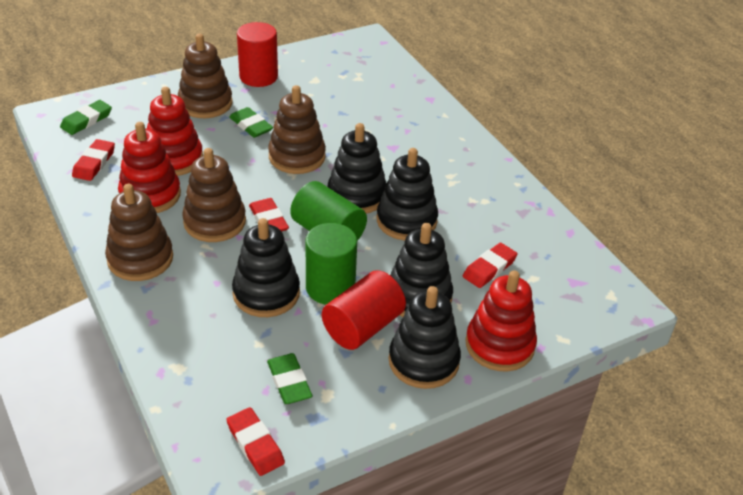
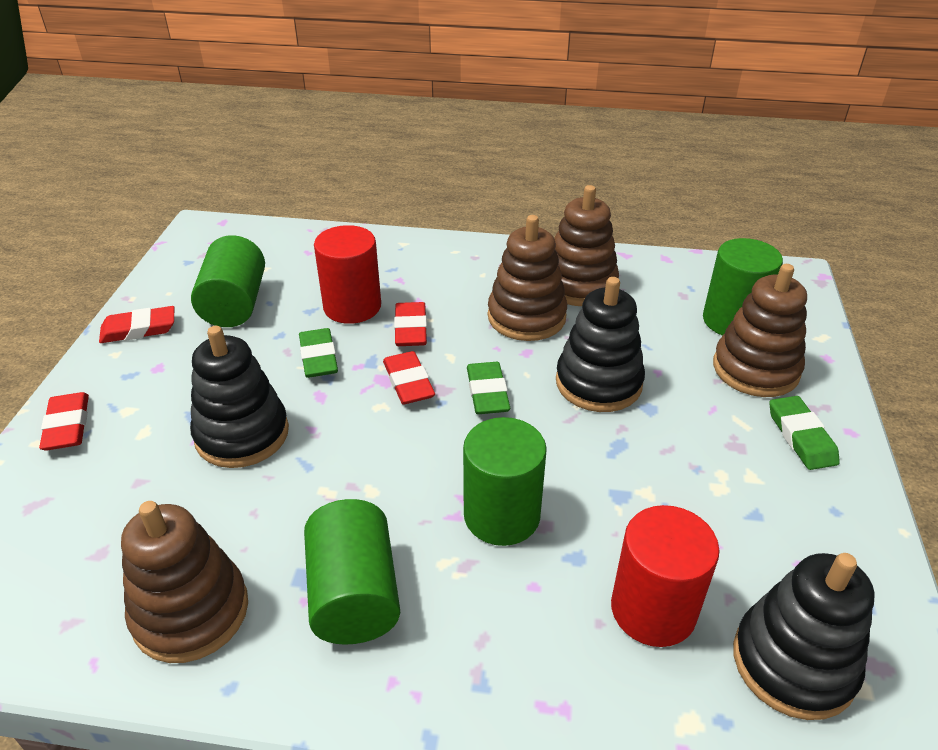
black stacking toy: [232,218,300,317] [328,123,387,214] [377,148,438,241] [389,286,461,389] [390,223,453,317] = 5 -> [190,326,289,468] [556,277,645,412] [733,553,875,720] = 3
green cylinder: [290,181,367,241] [306,223,357,305] = 2 -> [191,235,265,327] [304,499,400,645] [463,417,547,546] [703,238,783,336] = 4
red stacking toy: [118,122,181,213] [147,87,203,176] [465,270,537,371] = 3 -> none = 0

